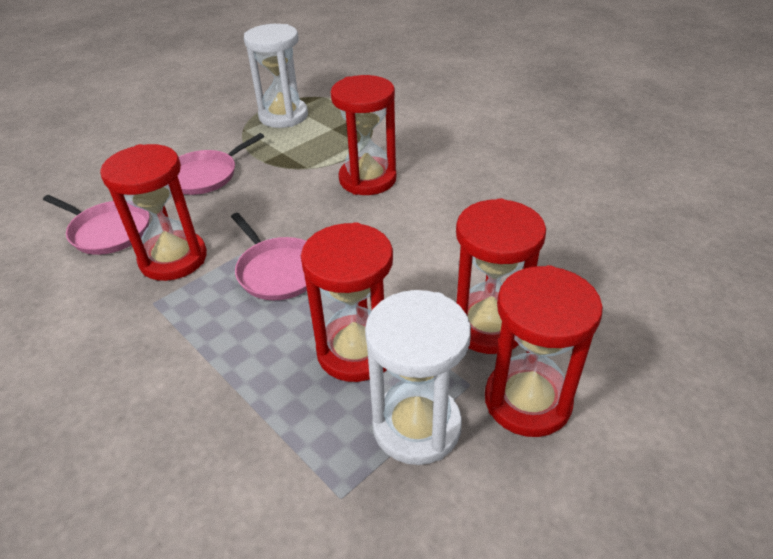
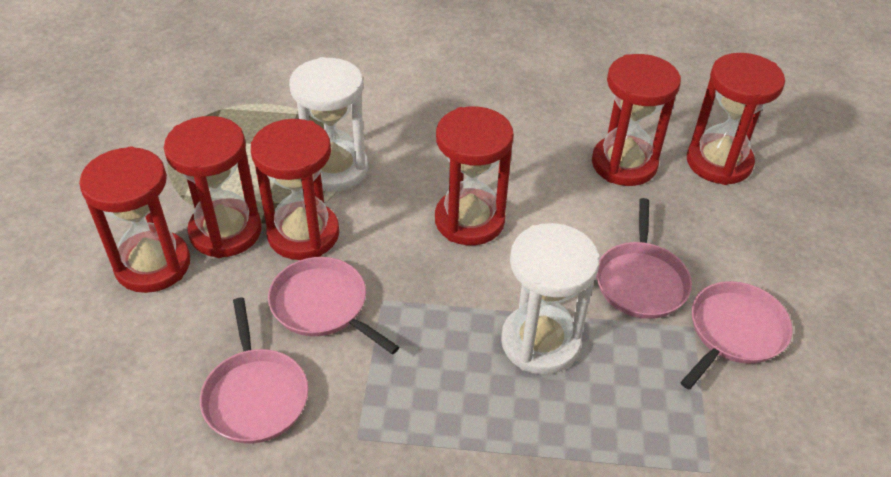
pink pan: [43,195,149,255] [178,133,264,195] [231,213,307,300] = 3 -> [200,297,308,443] [268,257,399,355] [596,198,692,319] [680,281,793,389] = 4
red hourglass: [100,144,207,281] [301,222,393,382] [331,75,396,195] [456,198,546,354] [485,265,603,437] = 5 -> [79,146,190,293] [164,116,262,258] [251,119,339,260] [435,107,514,245] [592,54,681,186] [687,53,785,185] = 6

